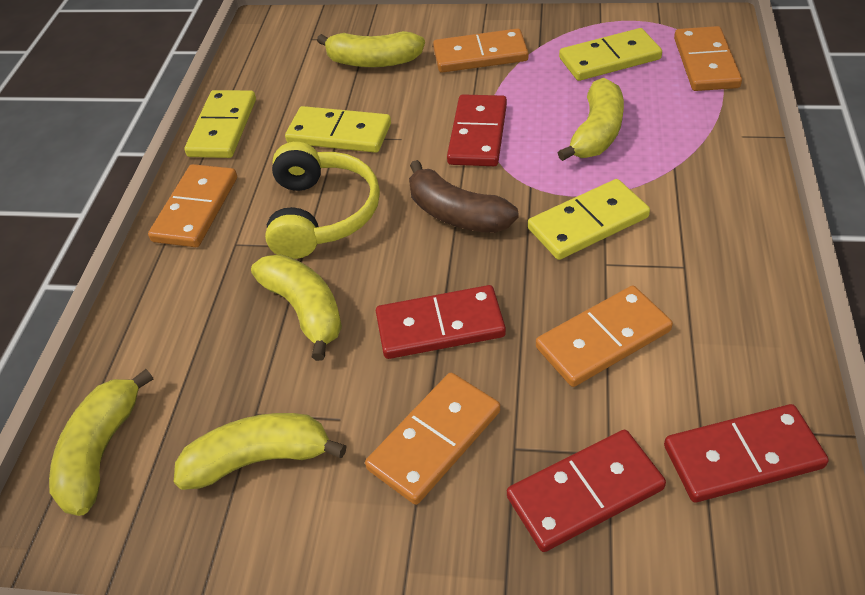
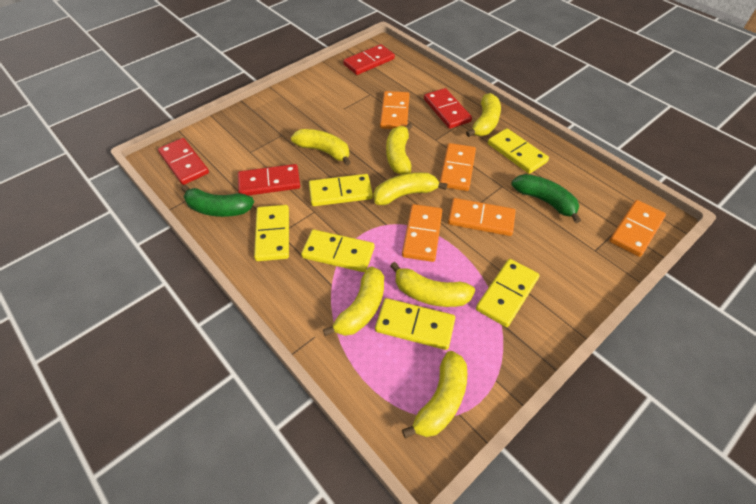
brown banana: [409,160,519,233] = 1 -> none = 0
green banana: none = 0 -> [181,185,254,217] [512,174,581,223] = 2
yellow banana: [49,369,153,516] [174,413,346,490] [251,254,342,361] [317,31,425,67] [558,78,624,161] = 5 -> [291,129,351,166] [323,266,384,336] [374,172,447,205] [386,123,413,175] [390,262,475,307] [402,351,467,439] [466,93,501,137] = 7
yellow domino: [184,90,256,158] [285,106,391,153] [528,179,650,260] [559,28,662,81] = 4 -> [254,205,289,261] [301,229,374,272] [309,174,373,206] [375,298,455,350] [476,259,540,327] [488,128,549,174] = 6
yellow headphones: [265,142,380,259] = 1 -> none = 0

